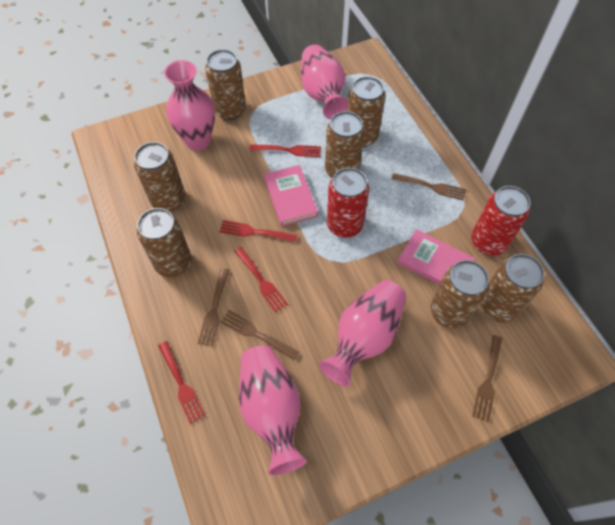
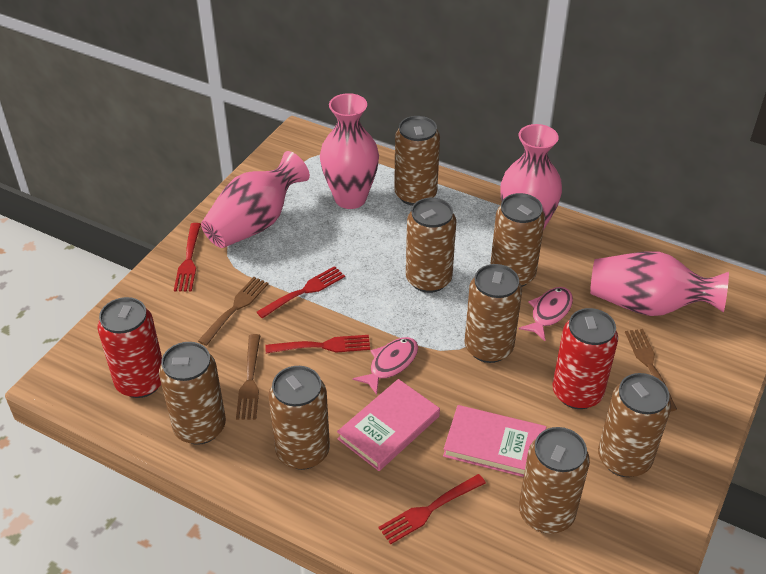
brown can: [134,142,186,212] [137,208,192,277] [205,49,246,120] [325,111,365,178] [347,76,385,147] [430,260,489,329] [480,254,544,322] = 7 -> [159,342,226,445] [269,366,330,470] [394,116,440,206] [406,198,456,293] [464,264,522,363] [490,193,545,287] [519,427,590,534] [598,373,671,477] = 8
brown fork: [197,268,229,346] [220,310,299,360] [392,173,466,200] [472,335,502,422] = 4 -> [198,277,269,346] [236,334,261,420] [625,329,677,412] = 3
pink fish: none = 0 -> [353,337,418,395] [519,287,573,341] = 2

